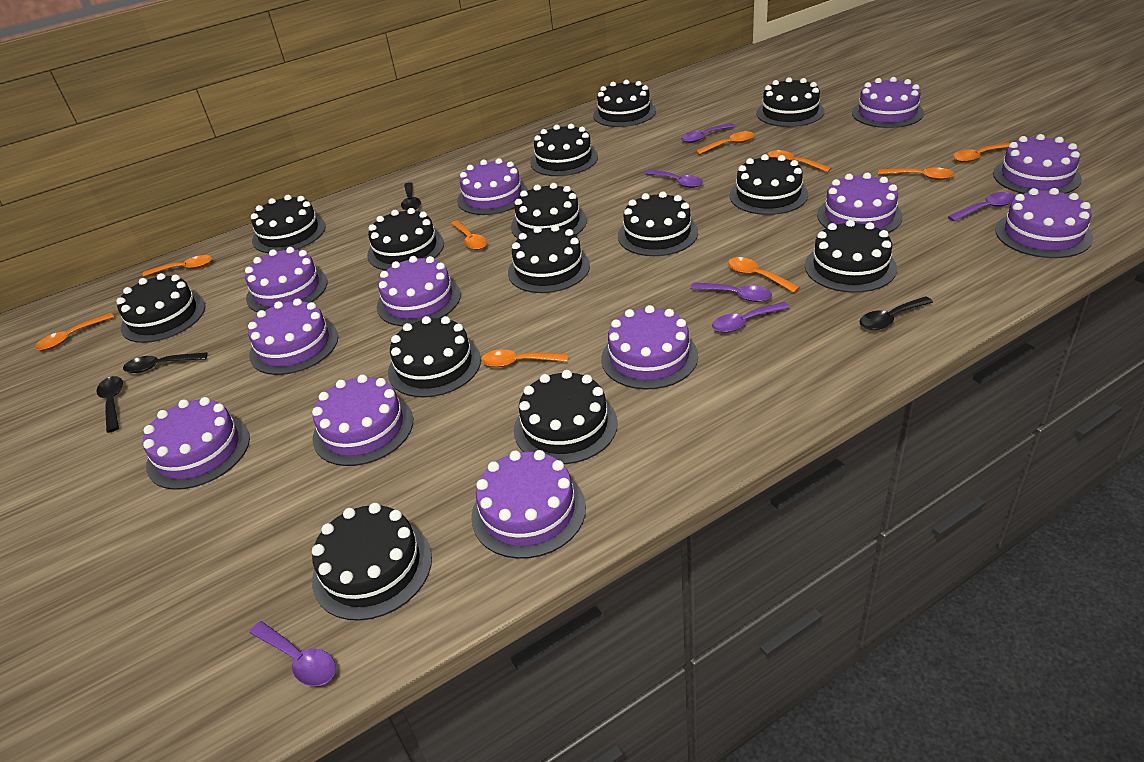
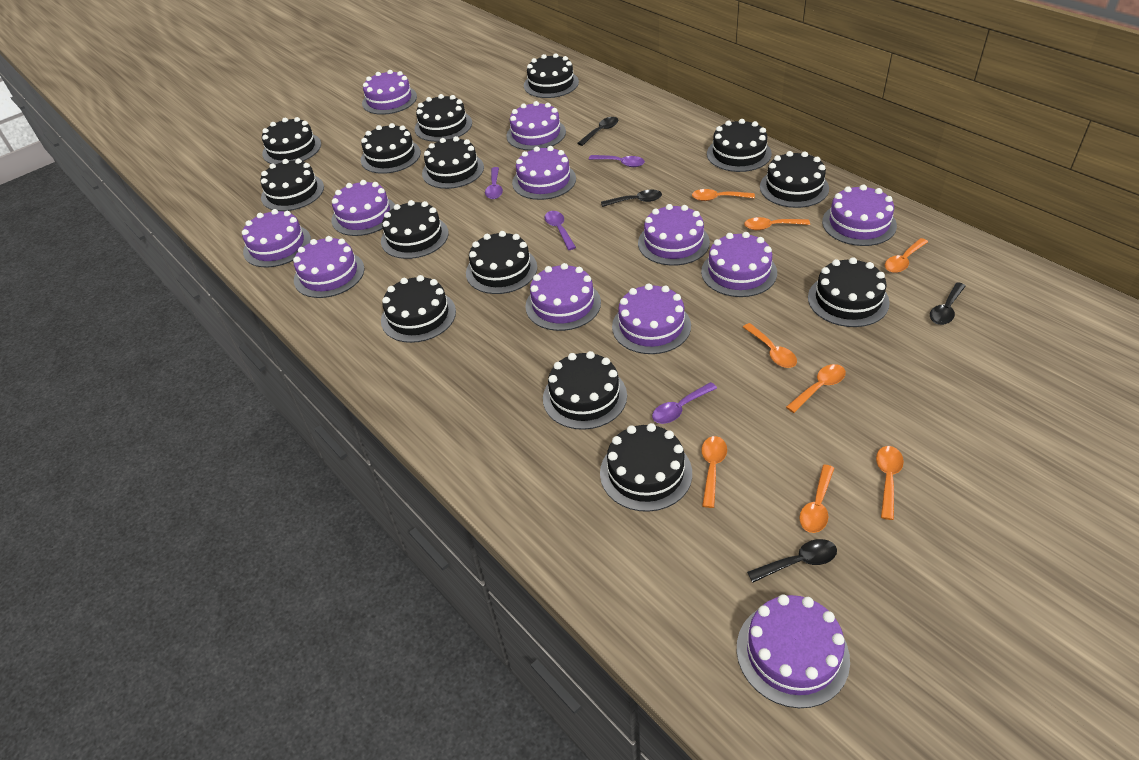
orange spoon: [35,313,114,350] [143,255,212,277] [451,220,487,250] [481,349,568,367] [696,131,754,155] [728,257,800,293] [767,150,831,172] [878,167,954,180] [953,142,1010,163] = 9 -> [692,189,755,201] [702,436,727,508] [743,323,797,368] [744,217,810,230] [786,364,846,413] [799,464,834,533] [876,446,904,520] [885,238,928,273] = 8
purple spoon: [250,621,336,686] [644,170,703,188] [681,123,736,143] [690,282,772,302] [712,302,790,333] [948,192,1015,221] = 6 -> [485,167,503,199] [545,211,576,250] [589,155,645,167] [652,382,717,424] = 4

